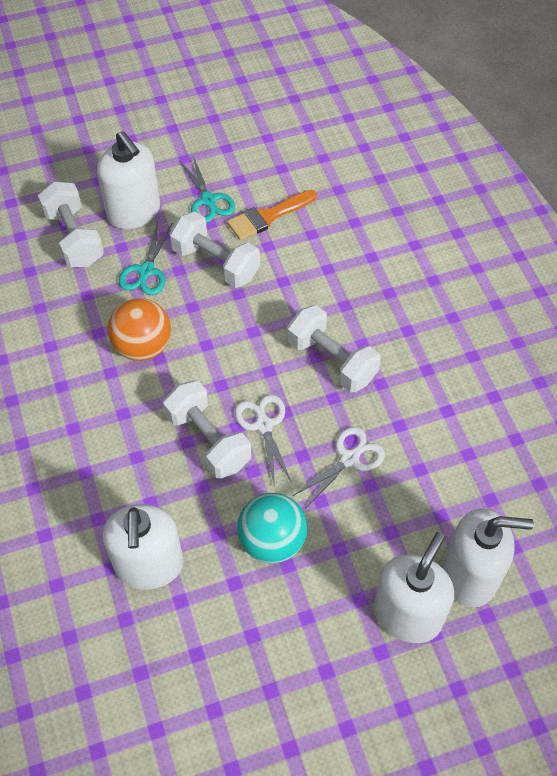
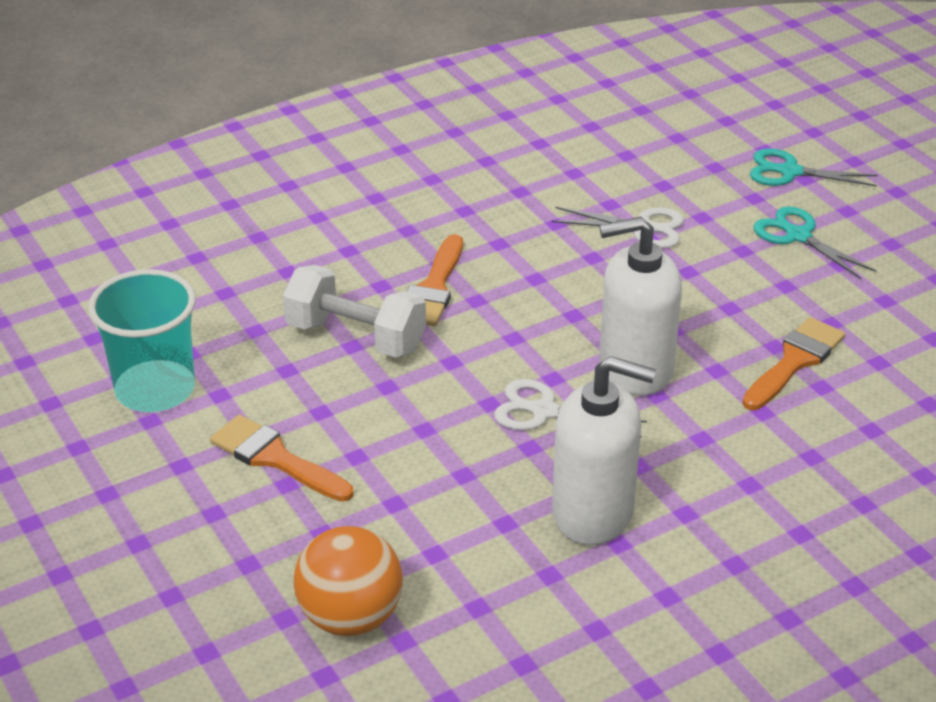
orange brush: [227,190,317,241] = 1 -> [210,414,353,502] [407,234,463,326] [742,317,845,410] = 3
turquoise ball: [237,493,307,563] = 1 -> none = 0
turquoise cup: none = 0 -> [88,269,196,412] = 1
white dumbbell: [38,182,104,267] [163,380,251,479] [169,212,260,288] [287,305,381,393] = 4 -> [283,265,426,358] = 1
white soap dispenser: [97,131,160,229] [103,504,184,590] [374,532,454,643] [443,508,534,607] = 4 -> [552,356,656,545] [599,217,682,395] = 2

